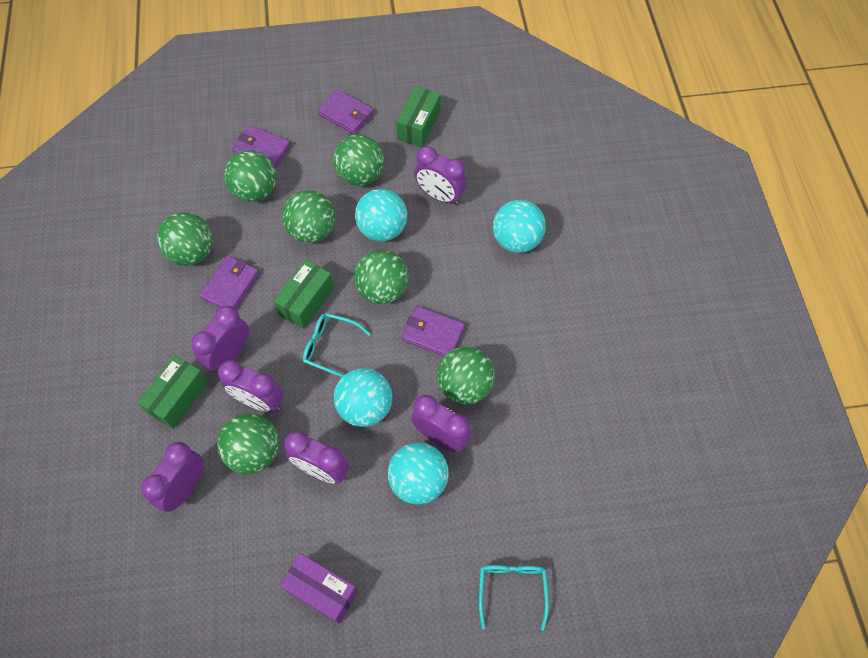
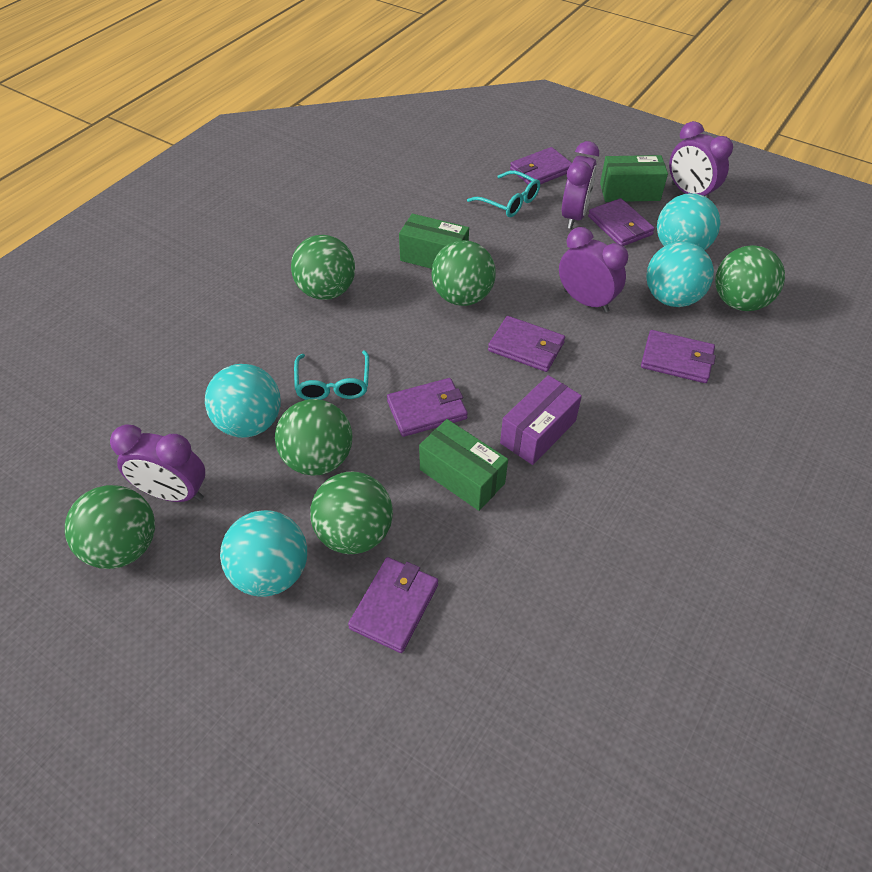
green ball: [157,212,213,266] [217,413,279,474] [224,150,276,202] [282,190,335,243] [334,134,384,186] [354,250,409,304] [437,347,495,405] = 7 -> [65,485,155,569] [275,399,352,476] [291,235,355,300] [310,472,393,554] [431,240,496,306] [715,245,785,311] = 6
purple clock: [141,442,204,512] [191,306,249,372] [218,360,284,412] [284,431,349,484] [411,395,472,452] [414,146,467,205] = 6 -> [110,425,205,502] [559,227,628,313] [562,141,599,229] [669,121,733,199] = 4
purple wallet: [199,256,260,309] [233,126,291,169] [318,89,374,134] [402,306,465,356] = 4 -> [348,557,438,653] [387,378,468,437] [488,316,565,372] [510,147,572,185] [588,198,655,246] [641,330,716,383] = 6

